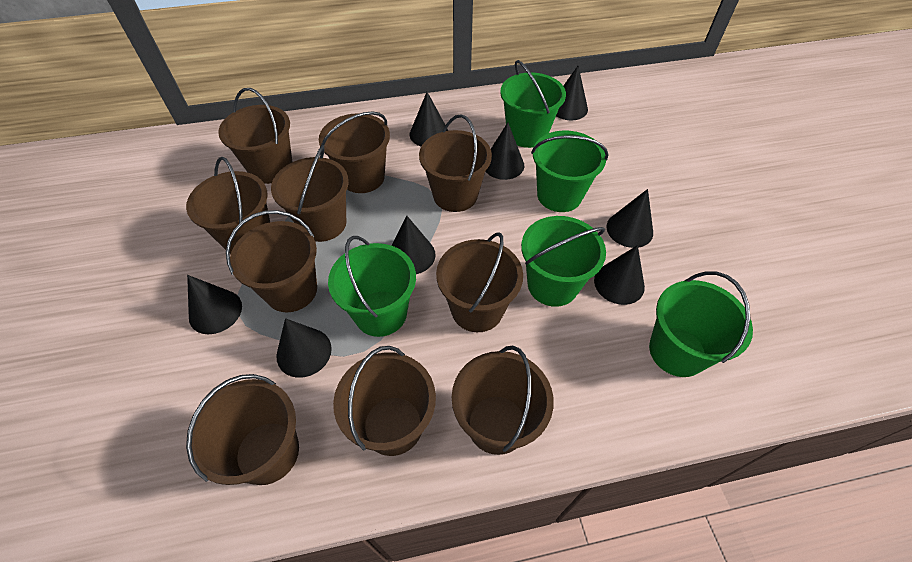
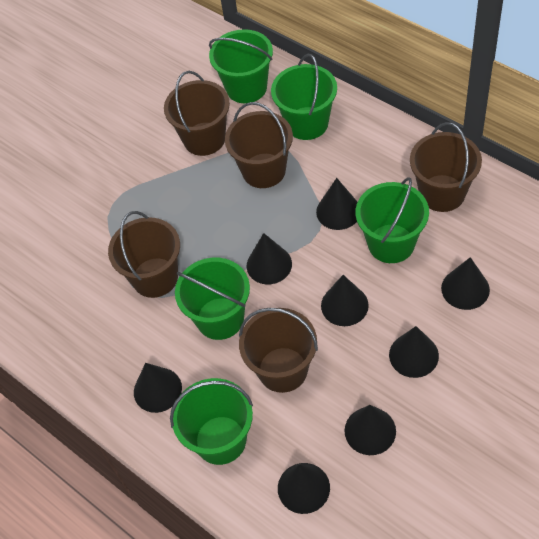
brown bucket: [186,157,270,254] [186,374,299,485] [218,88,292,184] [226,210,317,312] [271,145,349,242] [319,111,390,193] [333,346,436,456] [419,114,492,212] [436,232,523,332] [452,346,554,455] = 10 -> [108,211,180,298] [164,71,230,156] [225,102,293,188] [239,308,318,393] [410,122,482,212] = 5

